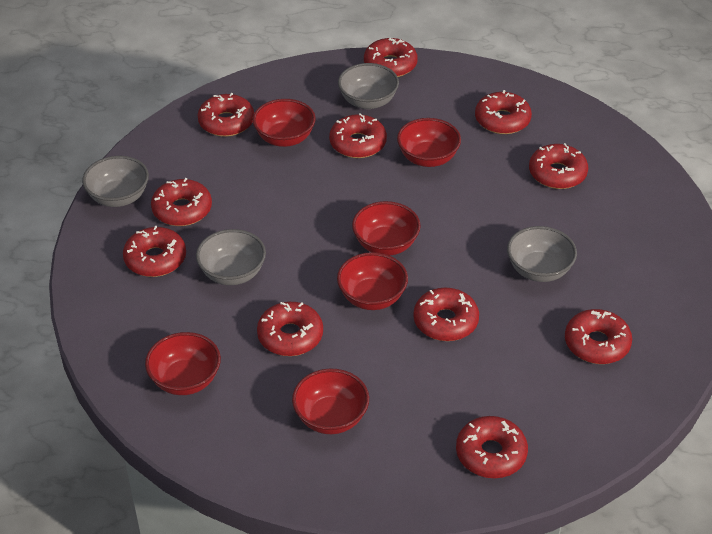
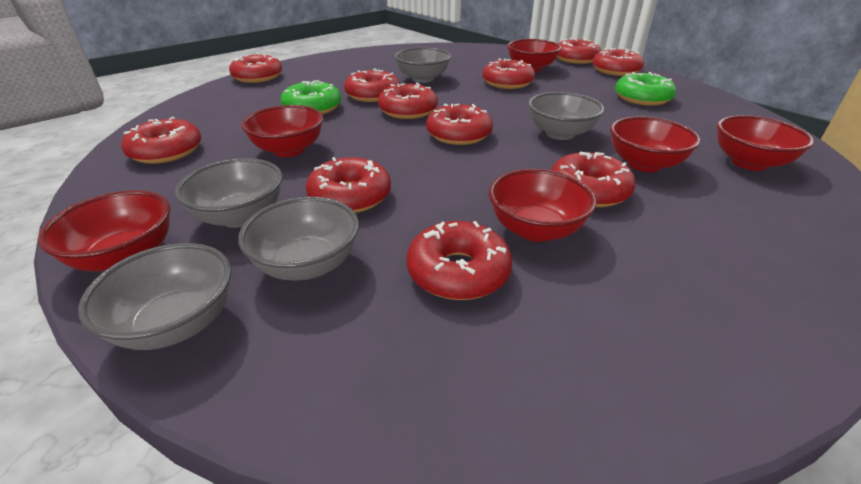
green donut: none = 0 -> [281,80,341,115] [615,72,676,106] = 2
grey bowl: [82,156,149,207] [196,229,266,285] [338,63,399,109] [507,226,577,282] = 4 -> [78,243,231,350] [175,158,282,228] [238,197,359,281] [394,47,451,83] [528,92,604,140] = 5

